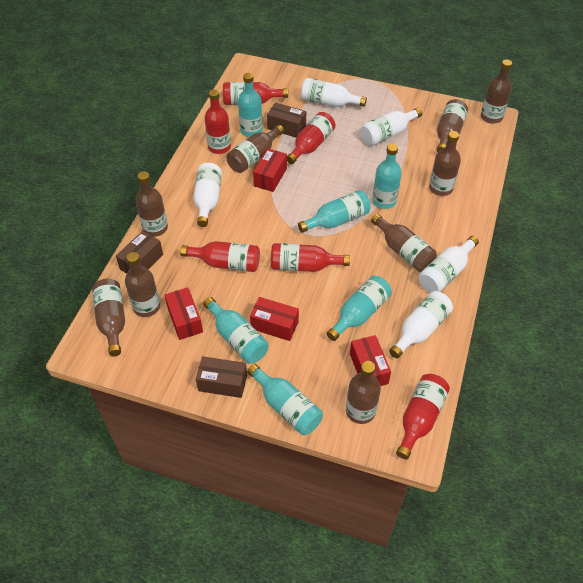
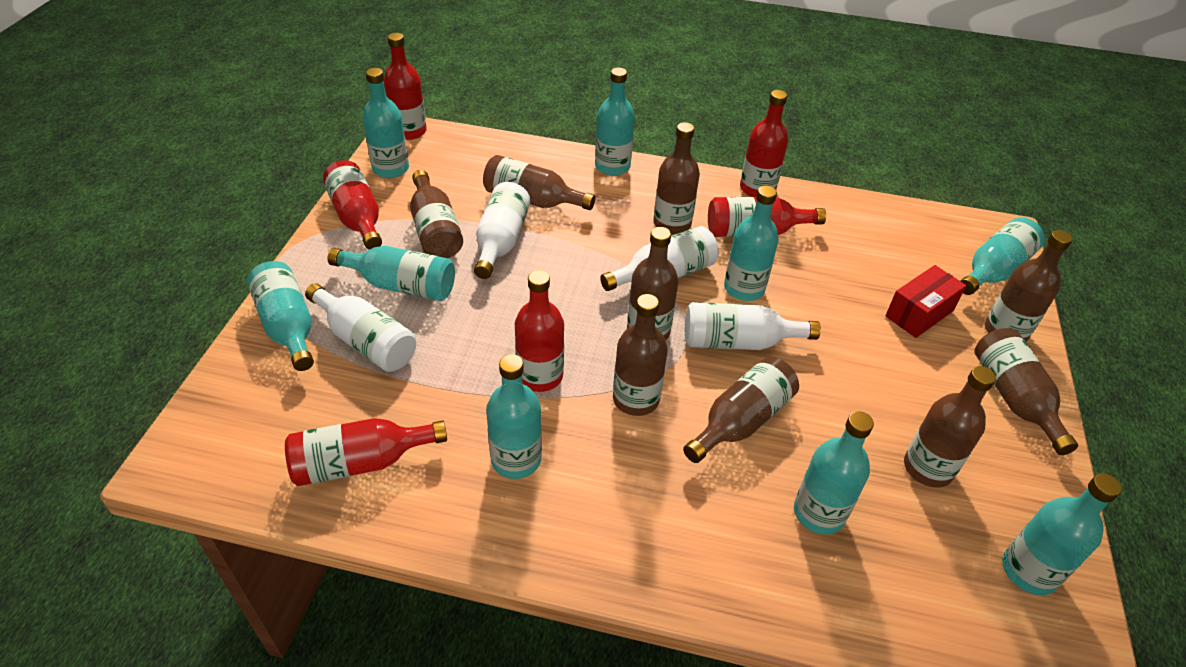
brown box: [116,231,163,274] [196,356,247,398] [267,102,306,137] = 3 -> none = 0
red box: [165,287,203,340] [250,297,299,341] [253,148,287,192] [350,335,391,386] = 4 -> [885,265,966,338] = 1
turquoise bottle: [203,297,269,364] [238,73,263,137] [247,364,323,435] [298,190,370,233] [326,276,392,341] [372,144,402,209] = 6 -> [247,261,314,371] [327,246,455,301] [362,68,409,178] [486,354,542,479] [595,67,635,176] [724,185,779,301] [794,411,874,534] [961,217,1045,295] [1002,473,1122,595] = 9
white bottle: [193,163,222,227] [301,78,367,107] [361,108,422,146] [389,291,453,358] [419,236,479,293] = 5 -> [305,283,416,372] [474,182,530,279] [600,226,719,291] [685,302,821,350] = 4

